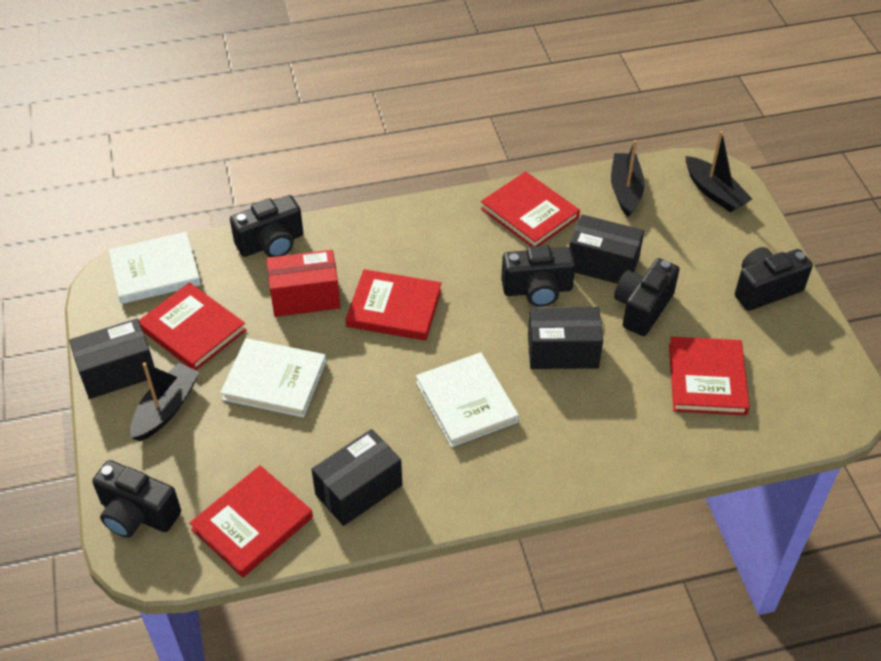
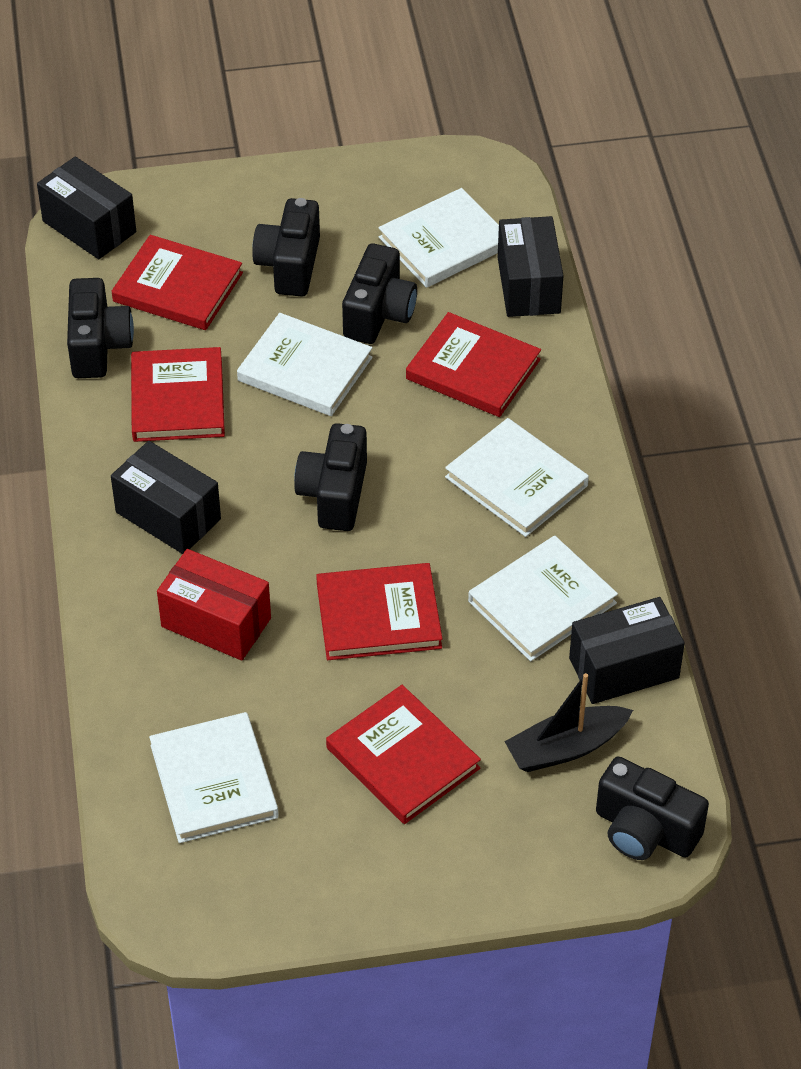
black boat: [130,363,200,441] [611,140,645,217] [686,131,752,212] = 3 -> [504,673,633,772] = 1
white book: [109,232,201,304] [220,338,326,418] [416,352,519,447] = 3 -> [149,712,279,843] [237,313,373,416] [379,188,499,288] [445,418,589,537] [468,536,618,661] = 5

